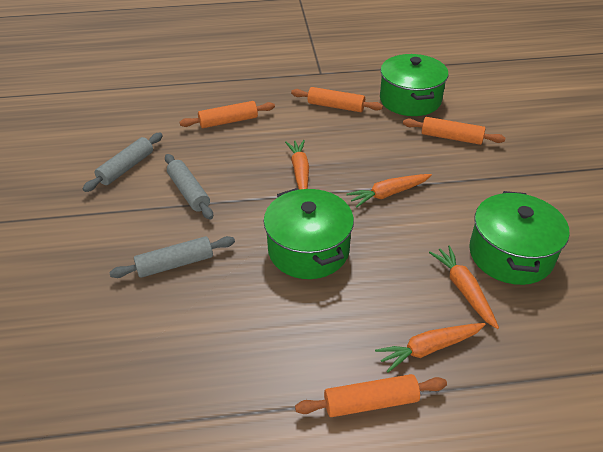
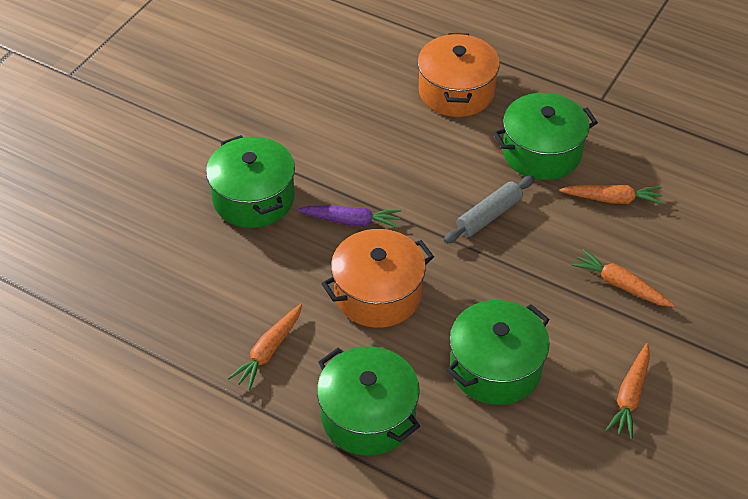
green pot: [264,188,354,279] [380,54,448,116] [469,191,570,285] = 3 -> [206,135,295,228] [317,346,420,456] [447,300,550,405] [493,93,598,180] = 4
grey rolling pin: [82,133,163,192] [109,236,235,278] [165,154,213,220] = 3 -> [444,176,534,244] = 1
orange pot: none = 0 -> [321,229,434,328] [417,33,500,117] = 2
orange rolling pin: [179,101,275,128] [291,87,383,112] [295,374,447,417] [403,117,505,145] = 4 -> none = 0
purple carrot: none = 0 -> [297,206,401,228] = 1

